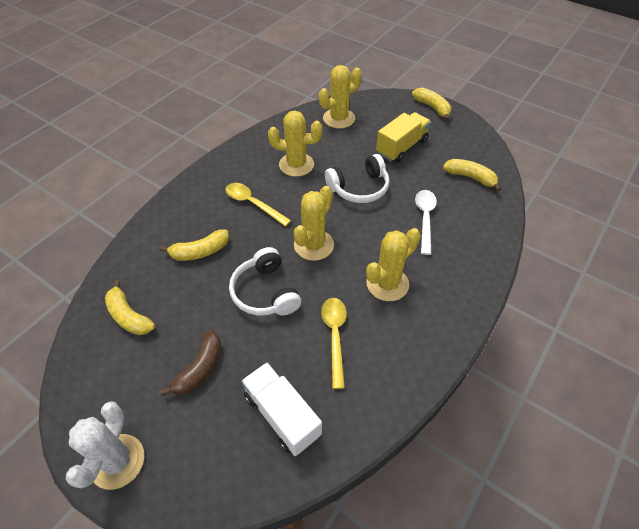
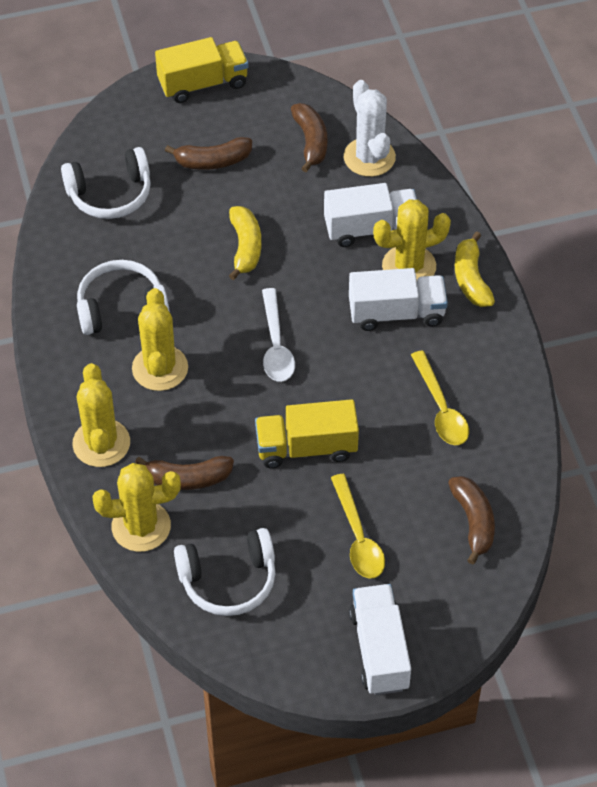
brown banana: [160,330,221,396] = 1 -> [135,456,234,490] [165,137,252,170] [291,103,327,172] [448,476,495,565] = 4
white headphones: [229,247,301,315] [325,154,389,203] = 2 -> [61,147,151,219] [77,260,170,335] [174,528,275,616] = 3
white truck: [241,362,322,456] = 1 -> [324,183,417,247] [349,268,448,331] [349,584,411,695] = 3
yellow banana: [105,280,155,335] [160,229,229,261] [412,88,451,121] [443,159,501,192] = 4 -> [229,206,261,280] [455,232,495,307] = 2
yellow truck: [376,112,431,162] = 1 -> [155,37,248,103] [255,399,359,468] = 2

